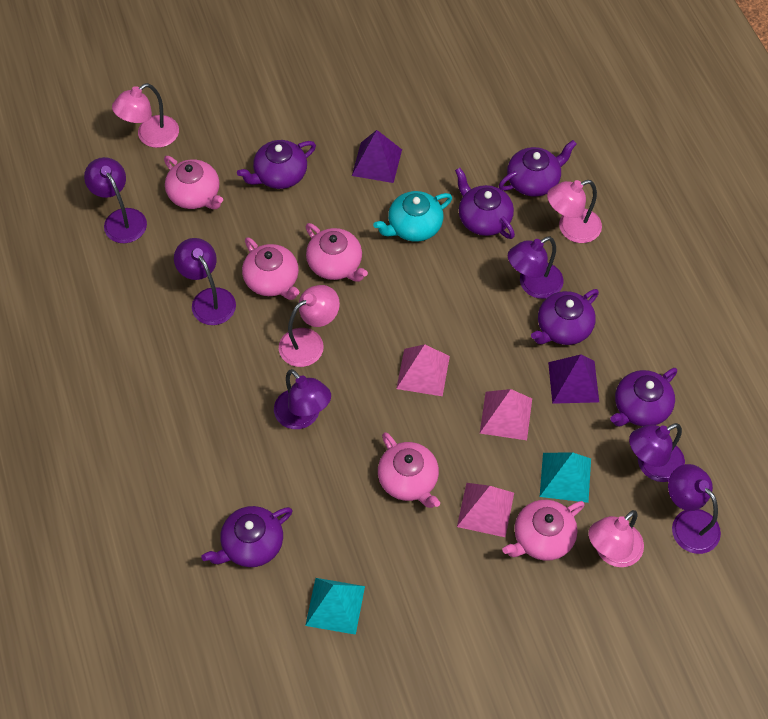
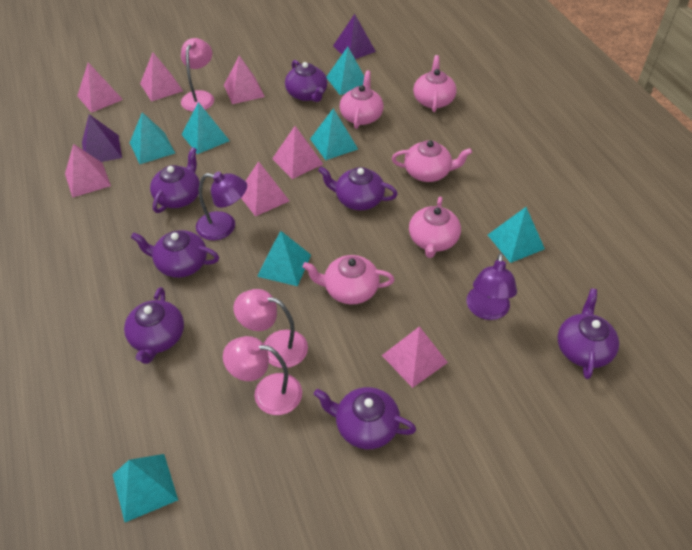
pink lamp: [112,83,179,148] [279,285,340,367] [547,180,602,243] [588,510,644,567] = 4 -> [181,38,214,112] [223,336,302,415] [234,289,308,368] = 3
pink pyramid: [396,344,450,396] [457,483,514,537] [480,389,532,440] = 3 -> [65,144,111,198] [77,63,123,113] [140,52,183,102] [224,55,265,104] [241,161,289,217] [272,126,323,179] [382,326,448,388] = 7
purple lamp: [84,157,147,243] [174,238,236,325] [274,369,331,429] [508,236,563,299] [629,423,685,482] [668,464,721,554] = 6 -> [196,172,247,240] [467,253,517,320] = 2
purple teapot: [201,506,292,567] [237,140,316,189] [455,168,515,239] [499,140,577,197] [531,289,599,345] [610,368,677,427] = 6 -> [124,287,184,364] [131,230,219,278] [150,147,200,213] [285,60,327,102] [314,387,416,449] [318,167,398,211] [557,288,619,379] = 7
turquoise pyramid: [305,578,365,635] [540,452,591,503] = 2 -> [113,454,178,522] [130,112,175,164] [182,102,230,154] [257,231,311,286] [310,108,358,160] [326,47,364,95] [488,207,545,263] = 7
turquoise teapot: [373,191,452,242] = 1 -> none = 0

